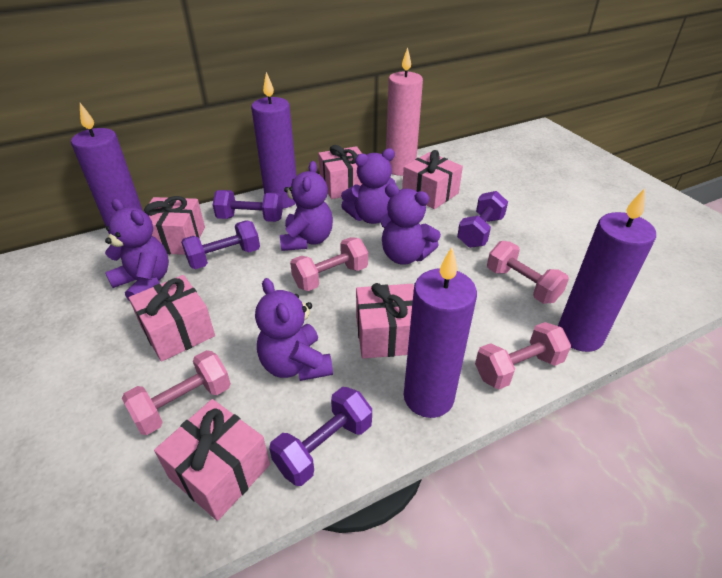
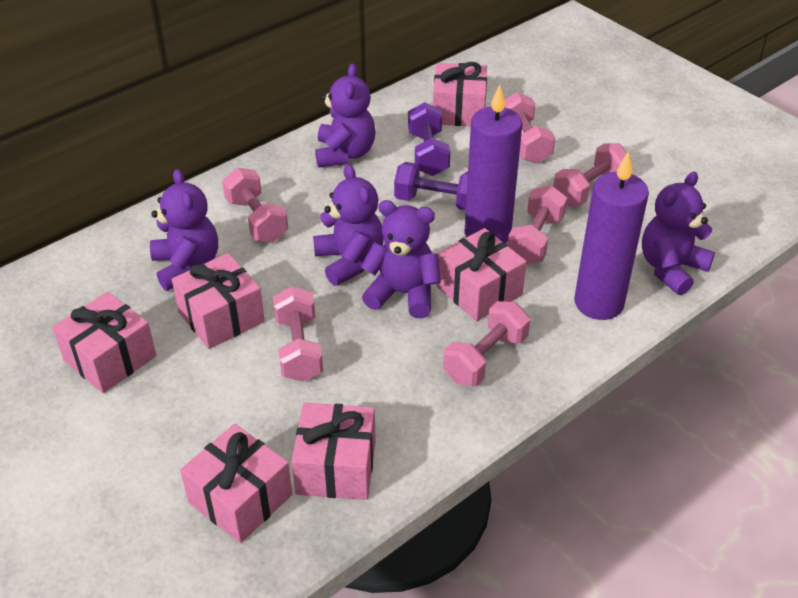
pink candle: [386,47,423,176] = 1 -> none = 0
pink dumbbell: [122,350,231,435] [290,237,368,291] [475,322,571,389] [487,241,569,304] = 4 -> [222,168,288,242] [273,286,323,382] [443,301,530,386] [504,92,555,164] [508,185,567,264] [553,143,631,206] = 6
purple candle: [71,103,142,234] [251,72,297,208] [404,247,477,418] [558,188,656,352] = 4 -> [465,85,522,243] [574,151,649,320] = 2
purple dumbbell: [181,220,260,269] [213,190,283,222] [269,387,372,486] [457,191,508,248] = 4 -> [394,162,468,210] [408,102,450,176] = 2

